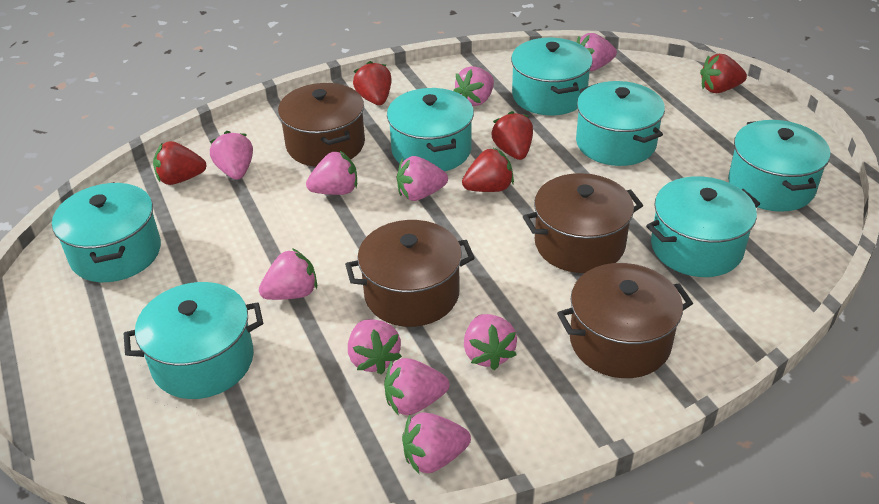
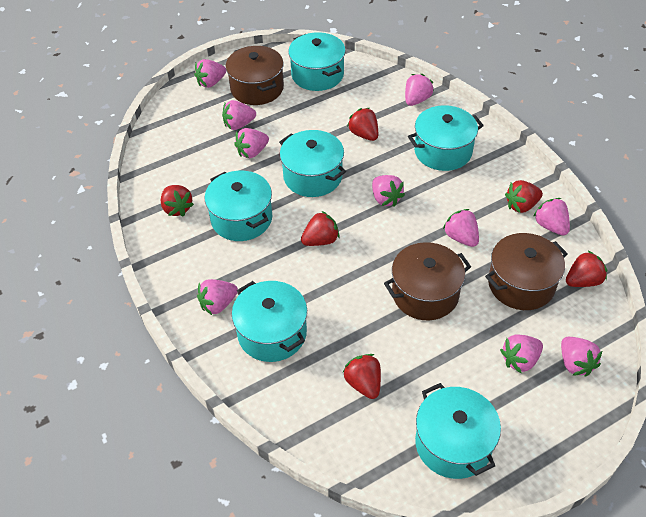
brown pot: [278,83,365,167] [345,220,475,327] [523,173,643,273] [557,263,693,378] = 4 -> [226,46,284,105] [384,242,471,320] [485,233,568,310] = 3
red strawberry: [153,141,207,185] [353,61,392,105] [462,148,514,192] [491,111,533,160] [700,54,747,93] = 5 -> [161,185,194,217] [301,211,340,246] [343,354,381,399] [347,108,378,141] [505,180,543,213] [566,251,607,287] = 6
turquoise pot: [52,182,161,282] [124,282,263,399] [387,88,474,171] [511,38,593,115] [576,81,665,166] [646,176,760,277] [728,120,830,212] = 7 -> [205,171,272,241] [232,281,307,362] [279,130,346,197] [288,32,345,91] [408,105,484,171] [415,383,501,479] = 6

